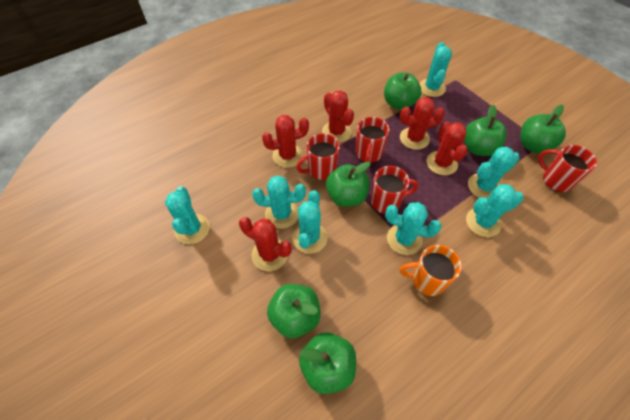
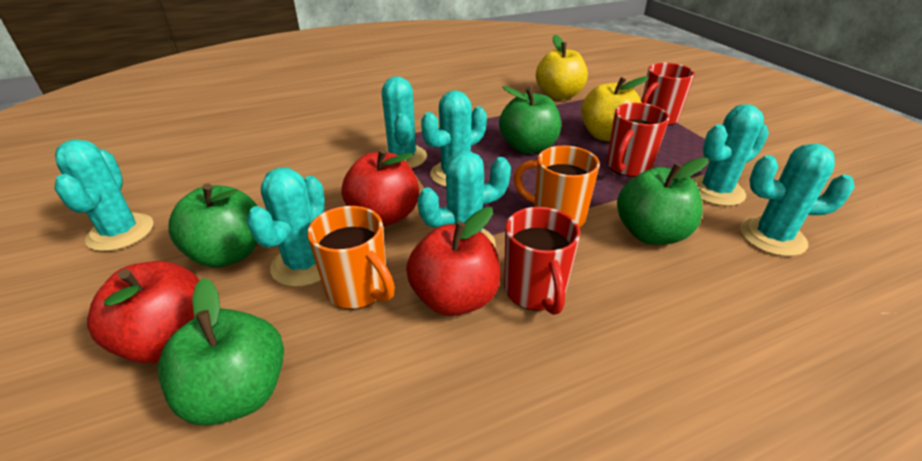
green apple: [267,284,321,338] [299,332,356,394] [326,162,370,207] [384,73,421,110] [464,105,507,156] [520,105,566,154] = 6 -> [158,278,284,426] [168,183,257,268] [499,86,561,154] [617,157,708,245] = 4
orange mug: [399,245,462,296] = 1 -> [307,206,395,309] [514,146,600,228] = 2
red apple: none = 0 -> [87,261,199,363] [341,148,419,226] [406,207,500,316] = 3
red cactus: [239,217,292,271] [262,115,309,168] [322,90,354,143] [400,97,445,150] [427,121,467,175] = 5 -> none = 0
red mug: [296,133,340,180] [355,117,390,163] [371,166,418,214] [538,145,597,192] = 4 -> [504,207,580,315] [607,103,669,177] [641,63,695,126] = 3
yellow apple: none = 0 -> [536,35,588,100] [581,76,649,142] = 2

